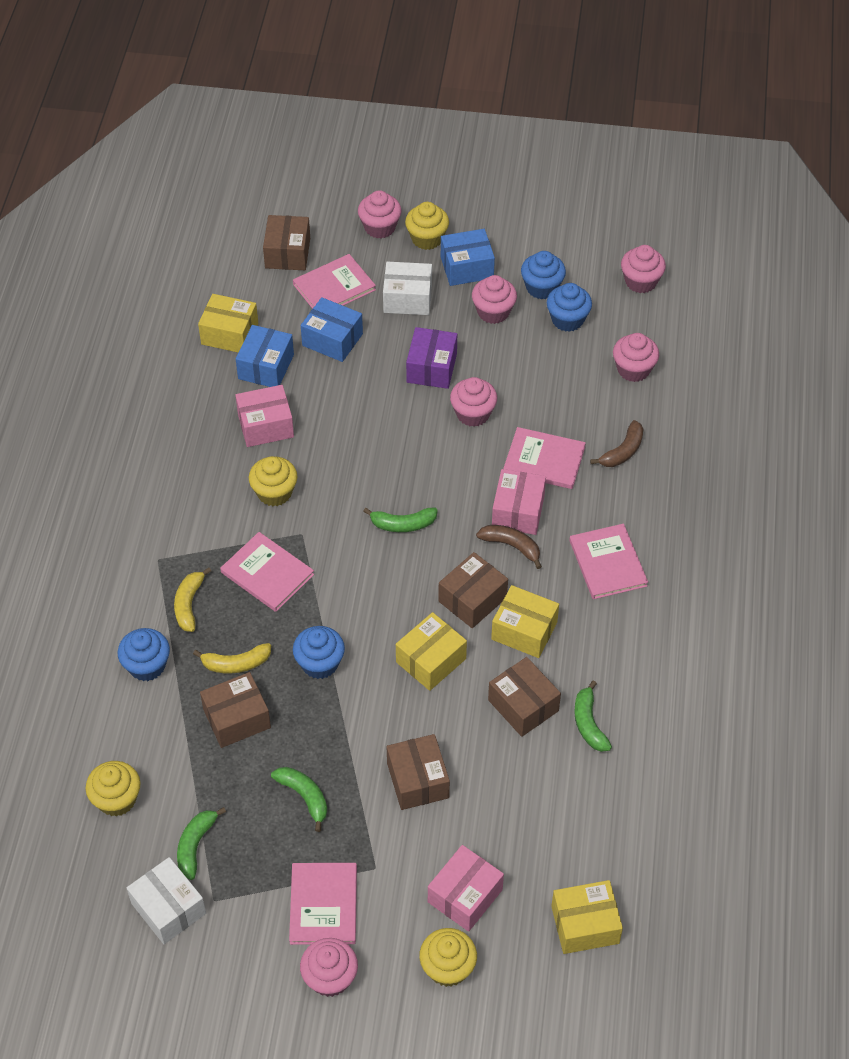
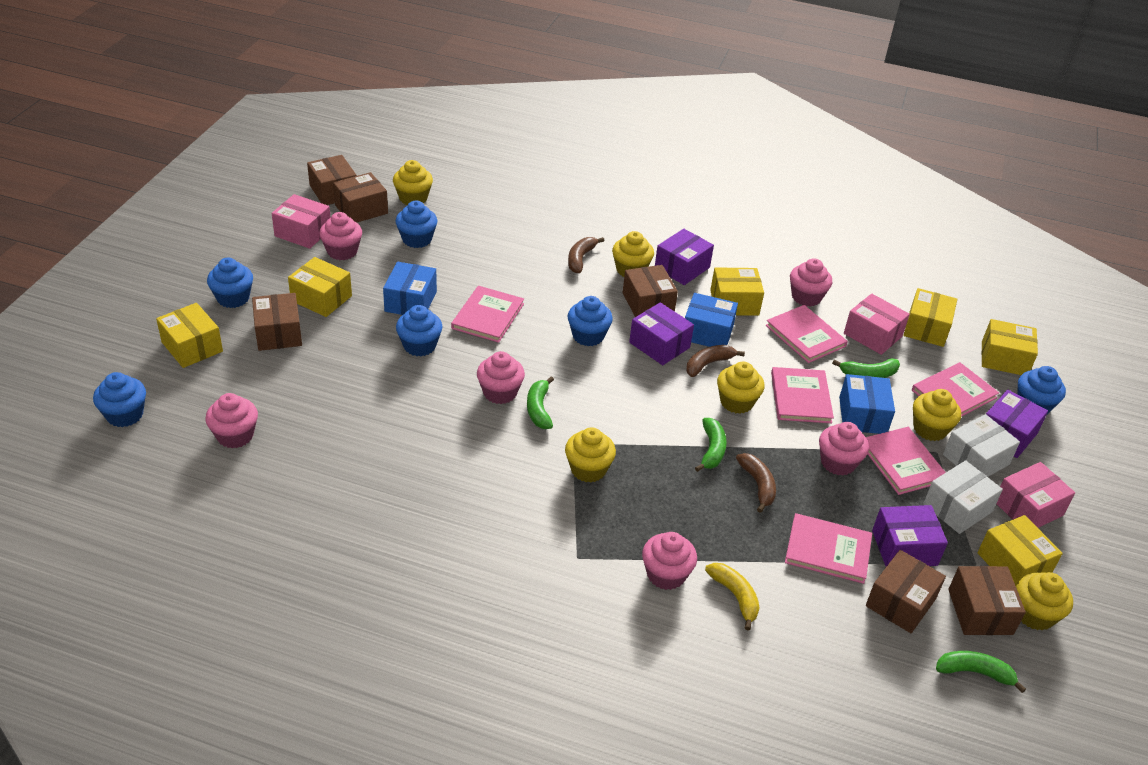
blue cupcake: [118,628,170,681] [293,626,345,679] [521,251,566,299] [547,283,592,332] = 4 -> [93,372,146,427] [207,258,253,308] [396,201,437,248] [396,305,442,356] [568,296,613,346] [1017,366,1066,415] = 6
brown banana: [476,525,542,569] [590,420,643,467] = 2 -> [568,237,604,273] [686,345,745,377] [736,453,776,513] = 3
brown box: [200,672,271,748] [263,215,310,270] [387,734,450,810] [438,552,508,628] [488,657,561,737] = 5 -> [252,293,302,351] [307,155,357,205] [333,172,388,222] [623,265,678,317] [866,550,946,633] [948,566,1026,635] = 6
pink book: [220,532,314,612] [289,863,357,945] [293,254,376,309] [503,427,586,489] [569,524,648,599] = 5 -> [451,286,524,343] [766,305,848,363] [771,367,834,423] [785,513,872,584] [866,427,946,495] [912,362,999,417] = 6
purple box: [406,327,457,389] = 1 -> [629,302,694,365] [655,229,714,285] [872,505,948,567] [986,390,1048,458] = 4
yellow banana: [174,567,211,632] [193,643,271,673] = 2 -> [705,563,760,631] = 1
yellow box: [198,294,258,353] [396,612,467,691] [491,585,559,658] [551,880,623,954] = 4 -> [156,303,223,368] [288,257,352,317] [710,267,764,316] [903,288,957,347] [977,515,1063,586] [982,319,1038,375] = 6
yellow cupcake: [86,761,140,817] [249,456,297,506] [405,202,449,250] [419,928,477,987] = 4 -> [393,160,433,205] [565,427,616,483] [612,231,654,277] [717,362,764,414] [913,389,961,441] [1016,572,1073,631] = 6

